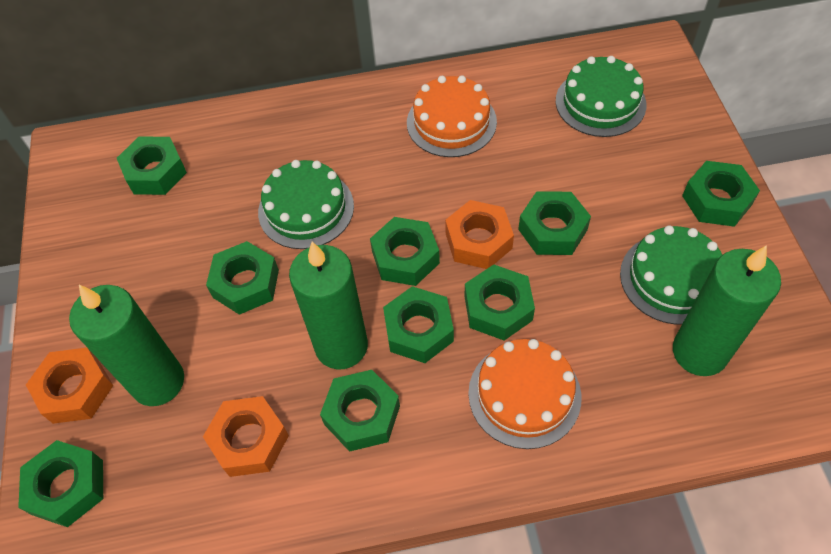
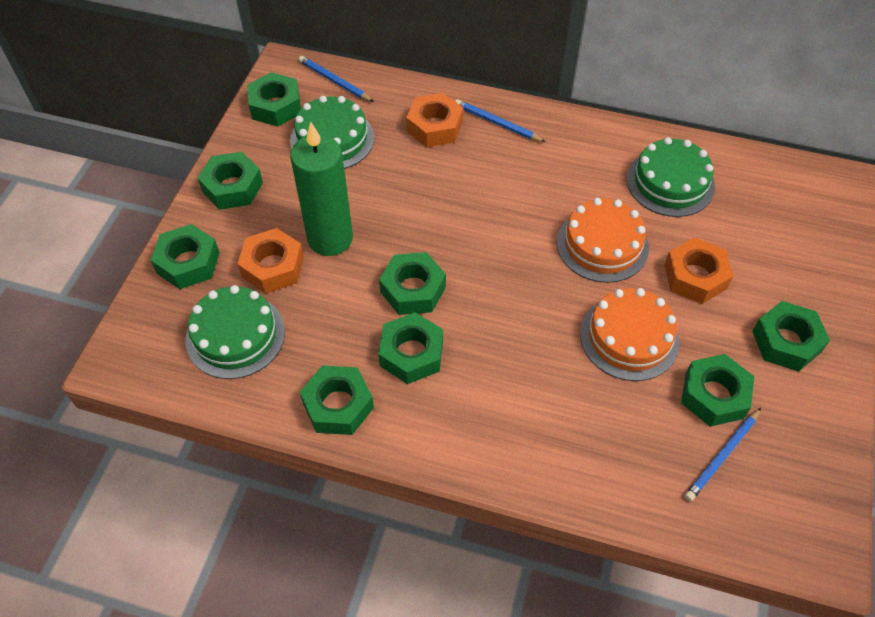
blue pencil: none = 0 -> [299,56,374,102] [455,99,546,142] [684,408,761,502] = 3
green candle: [69,285,184,406] [289,242,368,369] [673,245,781,376] = 3 -> [290,122,353,256] = 1
green nut: [18,440,103,527] [117,137,187,195] [206,241,279,315] [320,370,400,452] [370,217,440,286] [383,286,454,363] [465,264,535,341] [518,191,591,255] [682,161,760,227] = 9 -> [151,224,220,289] [198,152,263,210] [247,72,301,127] [300,365,374,435] [378,312,443,384] [379,252,446,315] [681,354,755,427] [752,301,830,372] = 8

